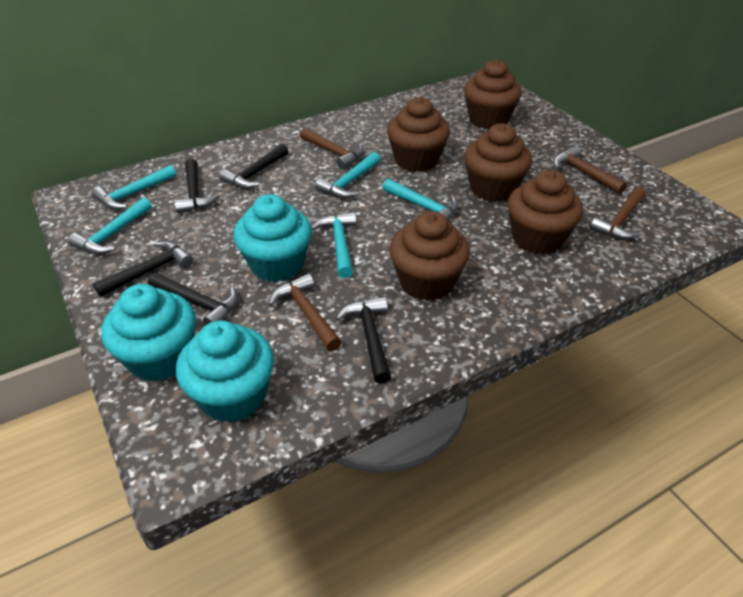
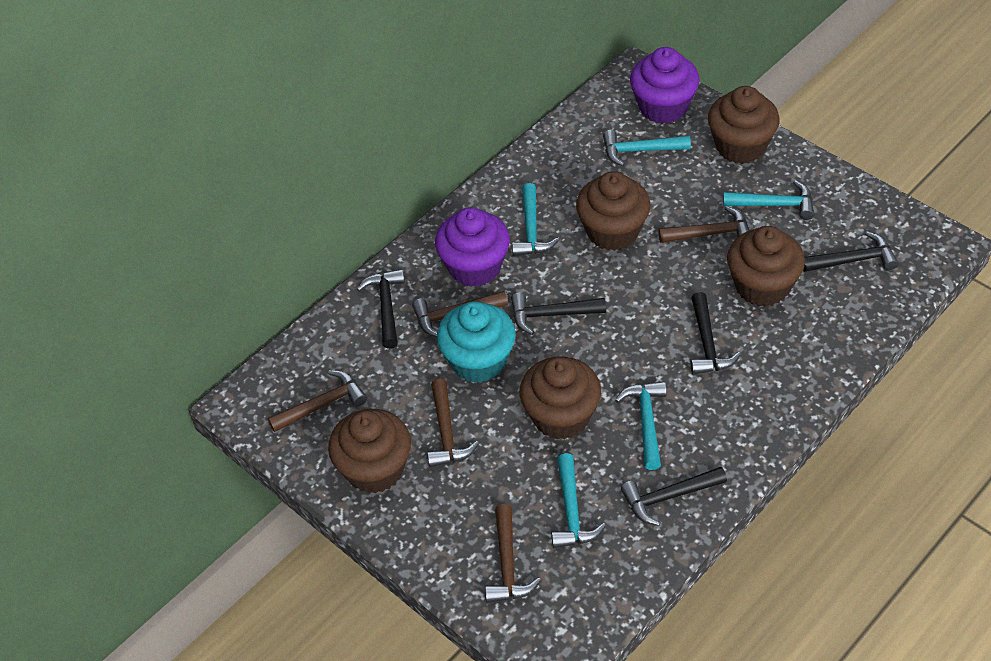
brown hammer: [269,273,342,351] [300,128,364,169] [553,146,627,194] [590,187,646,239] = 4 -> [268,370,367,432] [412,291,508,337] [427,379,479,468] [485,504,541,603] [658,206,750,243] = 5
purple cupcake: none = 0 -> [435,207,510,287] [630,47,700,124] = 2
turquoise cupcake: [101,284,196,382] [176,321,274,422] [234,194,312,282] = 3 -> [437,301,516,383] = 1

